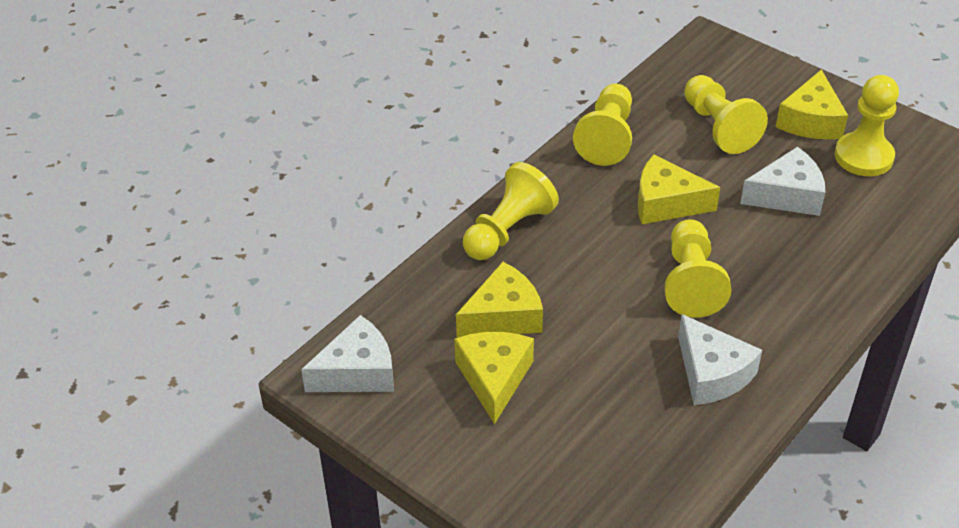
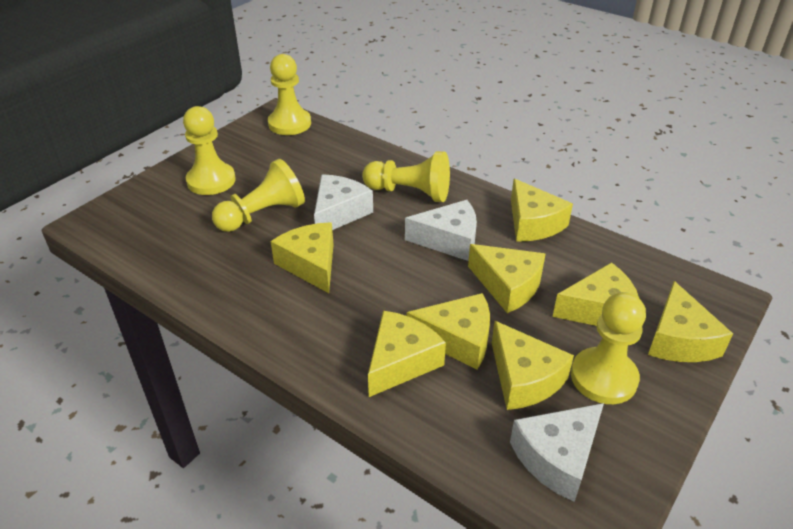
yellow cheese: [454,332,534,424] [456,262,543,338] [638,155,720,224] [776,69,848,140] = 4 -> [271,222,334,293] [368,311,446,397] [407,293,490,370] [468,244,545,313] [492,321,574,410] [511,179,573,242] [552,262,639,326] [648,281,733,362] = 8

